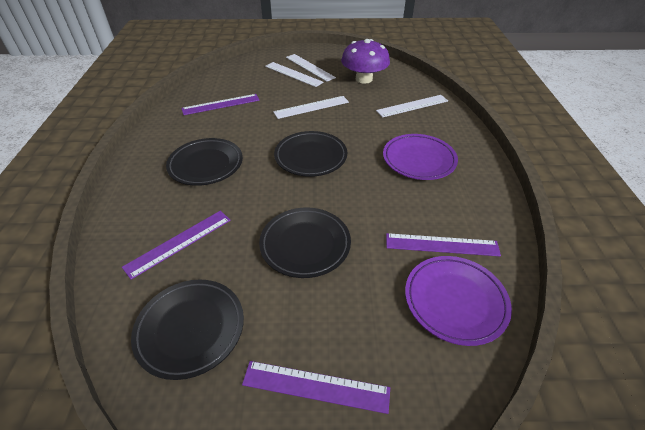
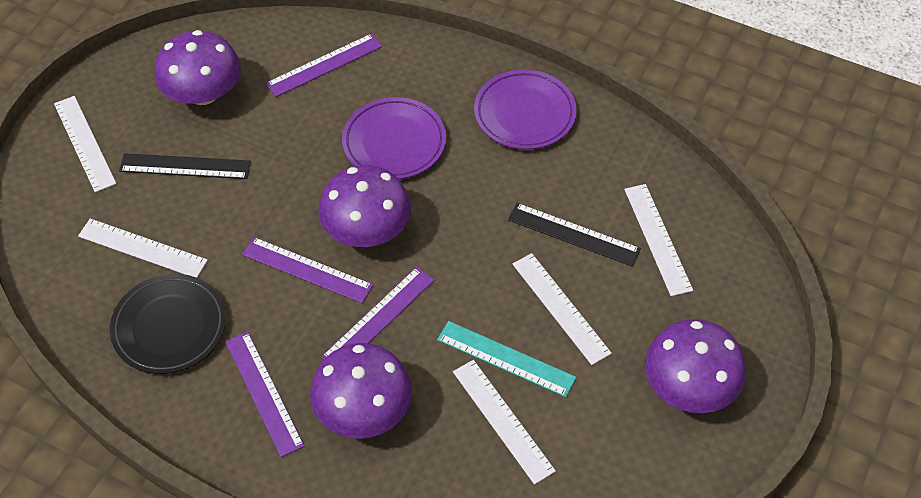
black plate: [131,279,244,380] [166,138,243,186] [259,208,351,278] [274,131,347,177] = 4 -> [110,274,226,374] = 1
black ruler: none = 0 -> [119,153,251,179] [508,203,641,267] = 2
purple mushroom: [341,39,390,84] = 1 -> [155,30,241,105] [310,343,412,439] [318,165,411,247] [645,319,746,413] = 4
turquoise ruler: none = 0 -> [437,321,576,397] = 1
white ruler: [265,62,324,87] [273,96,349,119] [286,54,336,82] [376,95,448,117] = 4 -> [54,96,116,192] [78,219,208,277] [453,360,556,485] [513,253,612,365] [624,184,693,296] = 5

